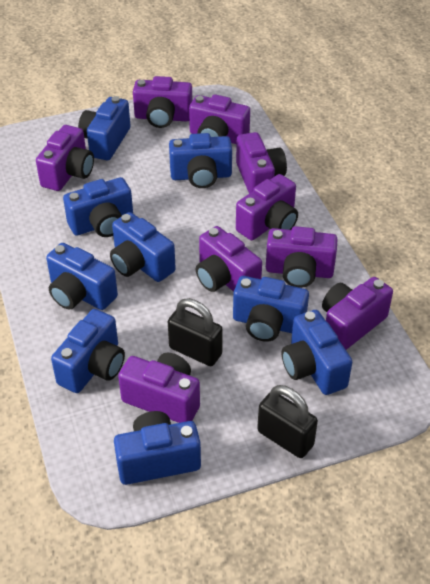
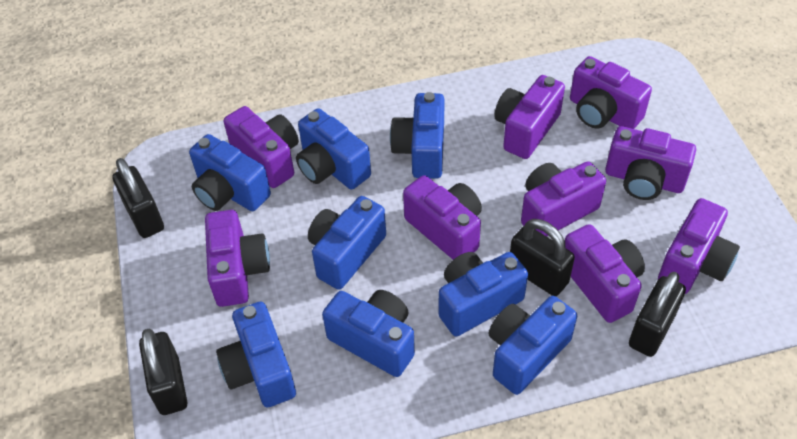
black padlock: [168,298,223,366] [257,385,318,458] = 2 -> [112,158,164,238] [139,329,188,415] [510,219,575,296] [629,272,686,357] = 4
blue camera: [46,243,118,310] [51,309,125,393] [63,177,133,237] [78,96,131,160] [110,212,176,282] [114,411,201,485] [169,133,232,188] [233,276,309,342] [282,310,352,395] = 9 -> [189,134,271,211] [216,302,296,407] [296,108,371,189] [308,196,386,290] [322,290,415,377] [390,92,445,179] [438,252,528,337] [489,296,577,395] = 8

